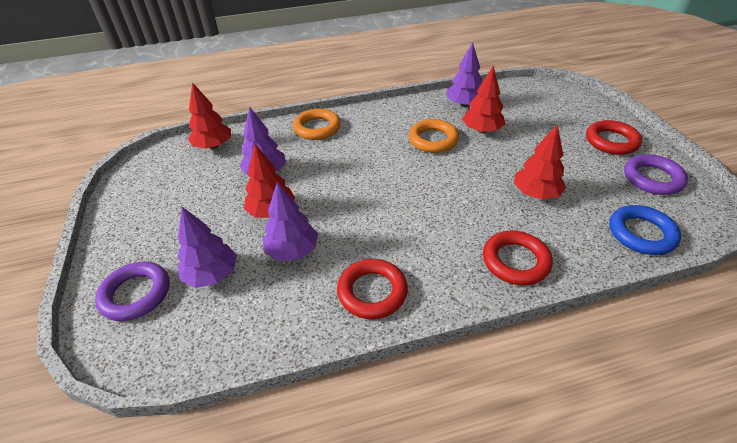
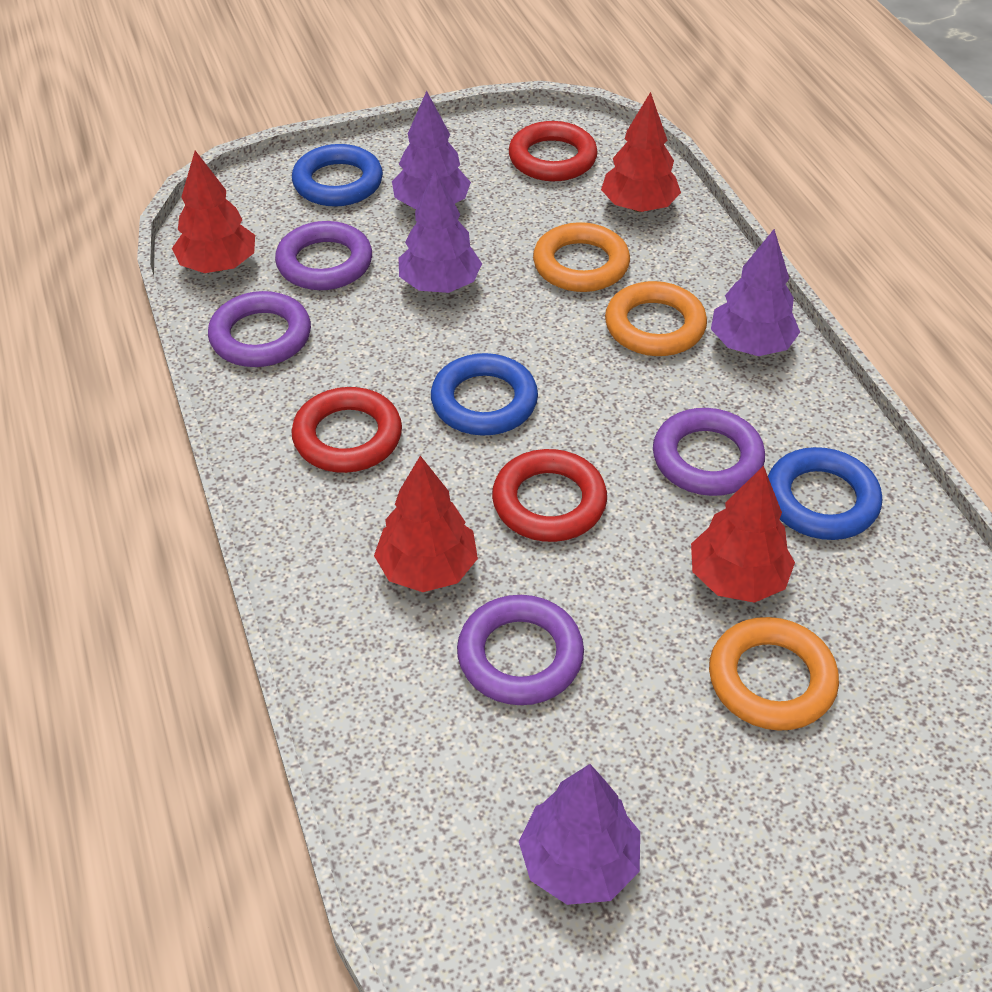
blue ring: [609,205,681,255] = 1 -> [292,144,383,207] [431,353,538,436] [768,447,882,540] = 3
orange ring: [293,109,341,140] [409,119,459,153] = 2 -> [533,222,630,292] [605,281,707,356] [709,617,839,731] = 3
purple ring: [95,262,170,321] [624,154,688,195] = 2 -> [208,291,311,367] [275,221,372,290] [457,595,584,705] [653,408,765,496] = 4

